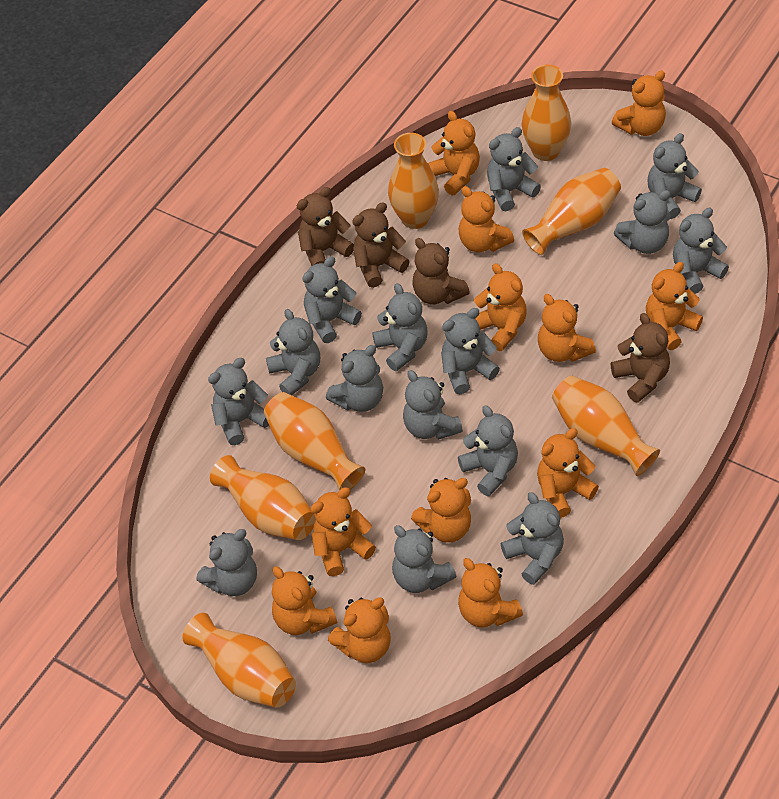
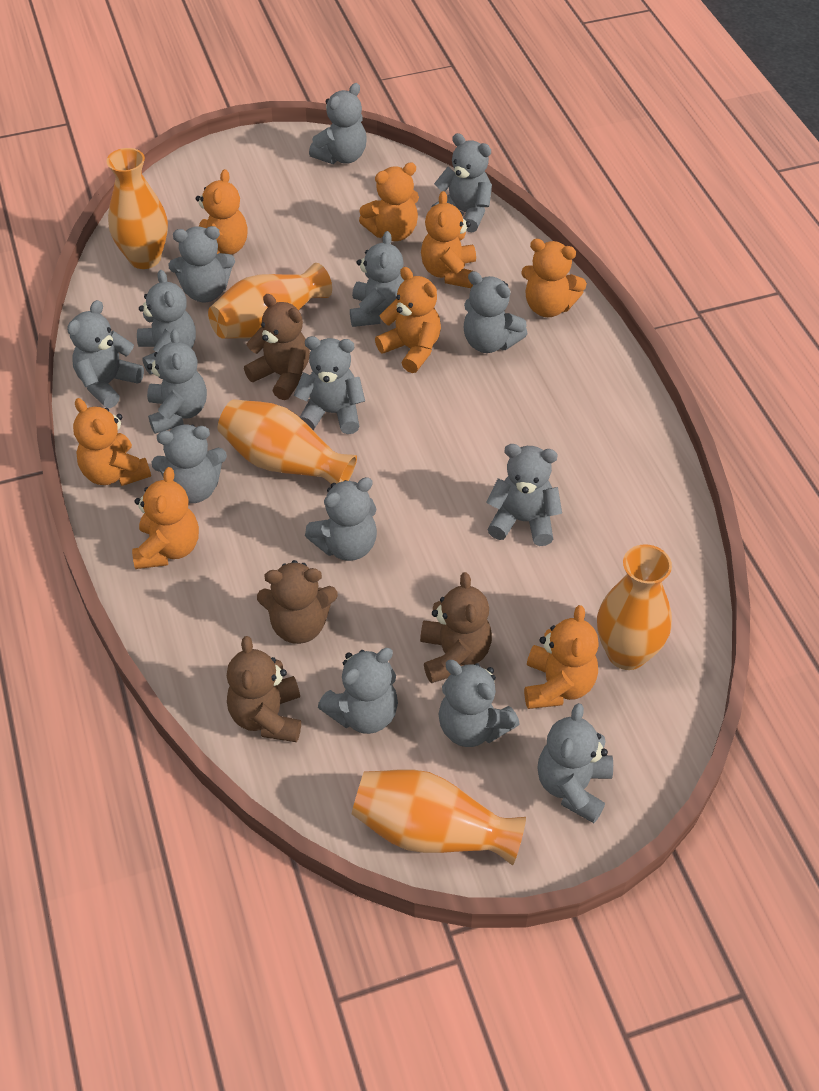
orange teddy bear: [272,566,337,635] [310,487,376,576] [328,598,391,663] [411,478,471,543] [427,111,480,195] [458,558,523,628] [459,186,514,252] [474,263,527,351] [537,428,599,518] [538,294,596,362] [612,71,666,136] [646,262,703,350] = 12 -> [73,398,151,486] [132,467,199,569] [196,169,248,255] [359,163,419,241] [375,267,441,373] [421,191,476,288] [521,239,587,317] [524,605,599,709] = 8
orange vase: [182,613,296,708] [210,455,316,540] [264,392,365,490] [388,133,439,229] [522,65,571,161] [522,168,621,255] [552,375,660,476] = 7 -> [106,148,168,269] [208,263,332,339] [218,399,357,484] [352,769,526,866] [597,544,672,670] = 5

